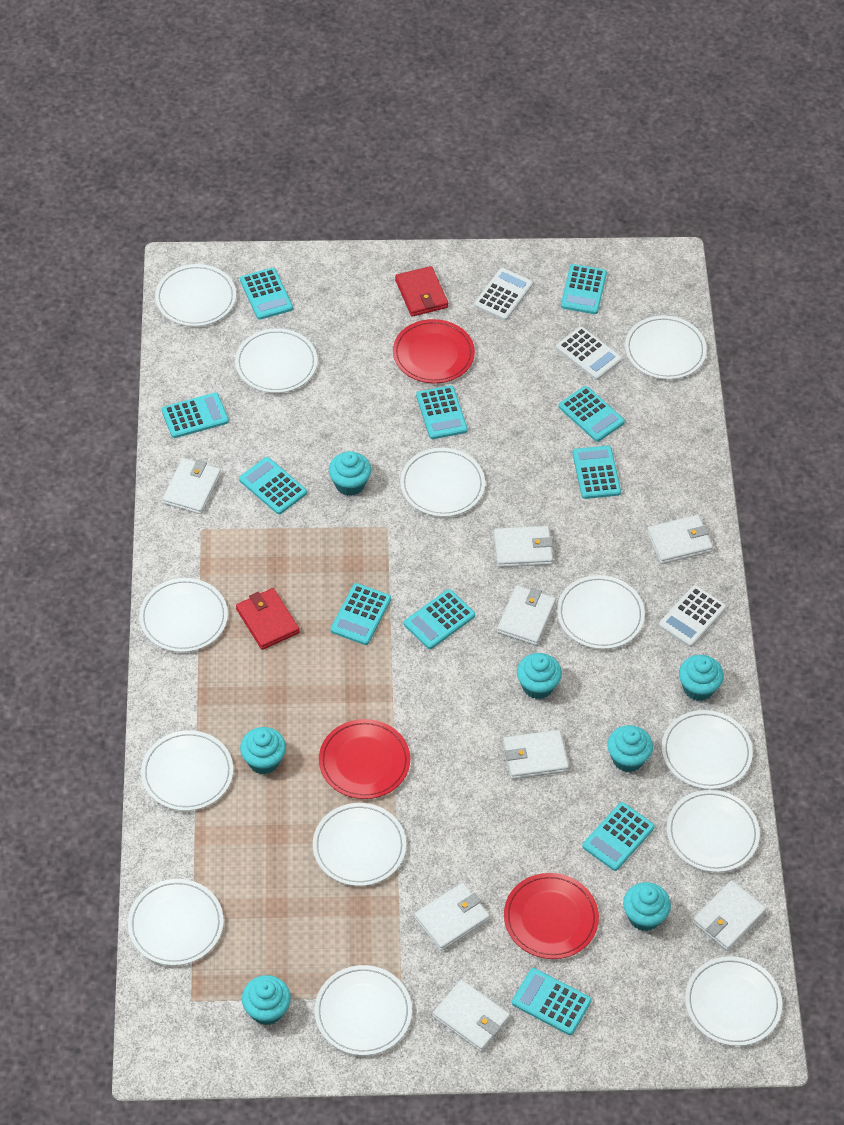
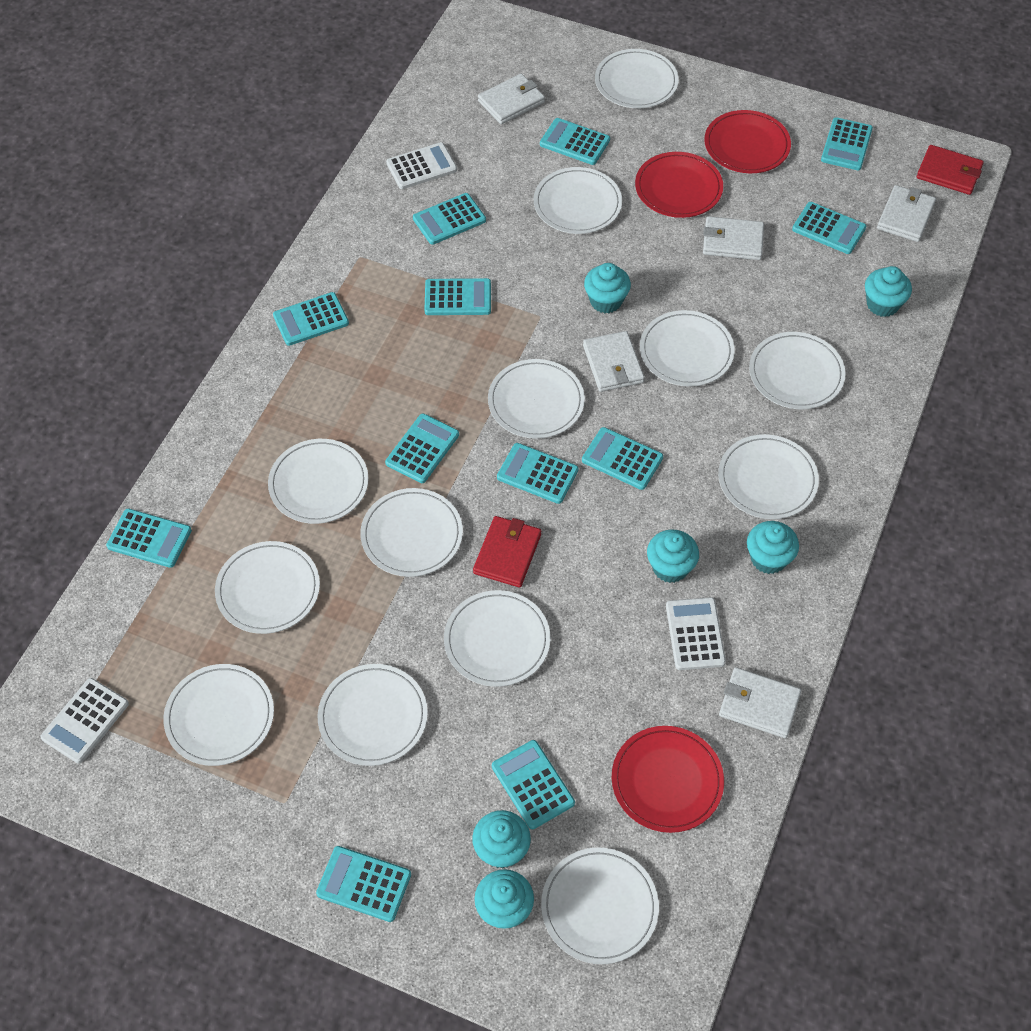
turquoise calculator: [162,393,229,438] [239,457,307,514] [240,268,293,320] [330,583,391,645] [404,589,475,649] [416,385,468,439] [512,968,592,1035] [558,386,625,442] [561,264,607,314] [572,445,621,499] [582,802,655,871] = 11 -> [106,509,192,568] [273,292,349,346] [316,846,411,922] [385,414,459,483] [413,193,486,245] [425,278,491,315] [492,740,575,829] [497,443,578,504] [540,118,610,165] [582,427,663,490] [792,202,866,254] [821,117,873,170] = 12
turquoise cupcake: [240,727,286,774] [242,975,291,1025] [329,451,371,496] [517,653,562,699] [607,725,653,772] [623,882,671,931] [679,655,724,701] = 7 -> [472,810,531,869] [474,869,534,929] [584,263,631,313] [647,529,699,583] [747,521,799,574] [865,266,912,317] = 6
white wallet: [162,458,221,514] [414,883,490,951] [433,980,510,1052] [494,526,553,567] [497,585,556,646] [503,730,569,779] [647,515,713,564] [693,880,767,951] = 8 -> [478,74,545,124] [583,331,645,392] [703,216,764,260] [719,667,801,738] [877,185,936,242] = 5

